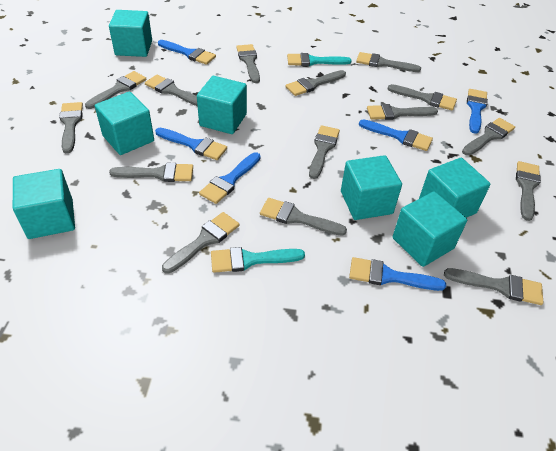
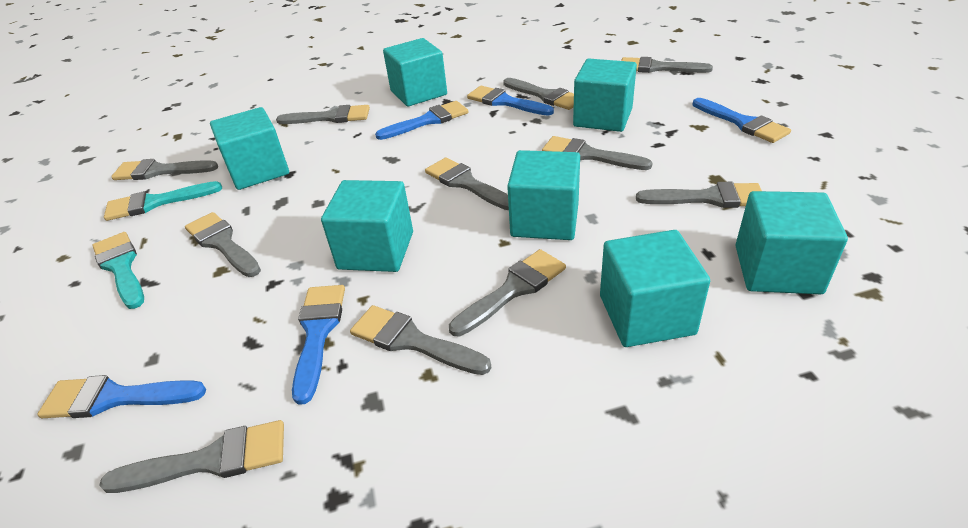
blue brush: [155,128,227,160] [158,40,216,65] [199,152,261,204] [349,257,446,291] [359,119,433,151] [467,89,488,134] = 6 -> [37,375,206,418] [292,285,345,405] [375,101,468,140] [467,86,554,116] [693,98,791,143] = 5
grey brush: [59,102,83,153] [85,71,146,109] [109,163,193,182] [145,75,197,106] [162,212,240,274] [236,44,260,83] [260,198,347,236] [285,70,346,96] [309,125,340,179] [356,52,421,72] [367,104,438,120] [388,84,457,111] [444,268,543,305] [462,118,515,156] [516,161,541,221] = 15 -> [99,420,284,493] [111,159,218,180] [185,212,261,277] [276,105,370,124] [350,305,491,375] [425,157,509,210] [449,249,566,337] [503,78,574,110] [542,136,653,170] [621,57,713,73] [636,182,762,208] = 11

